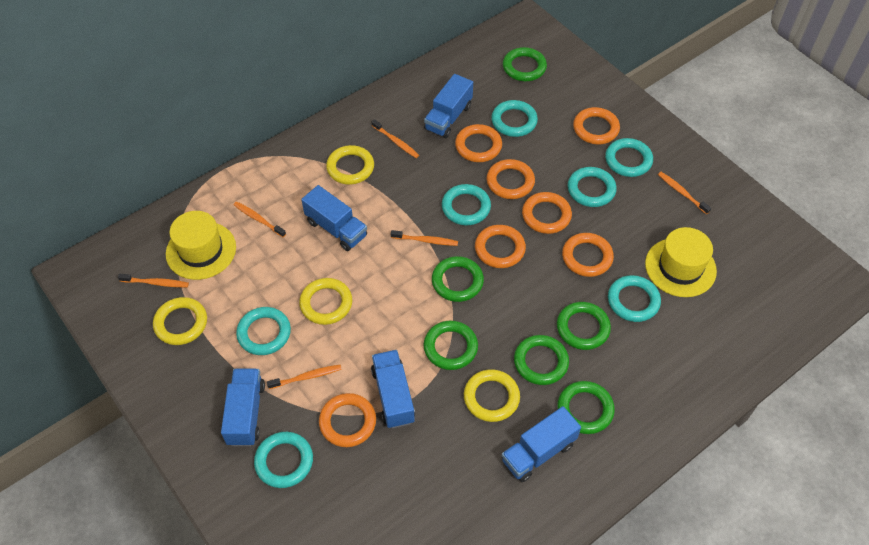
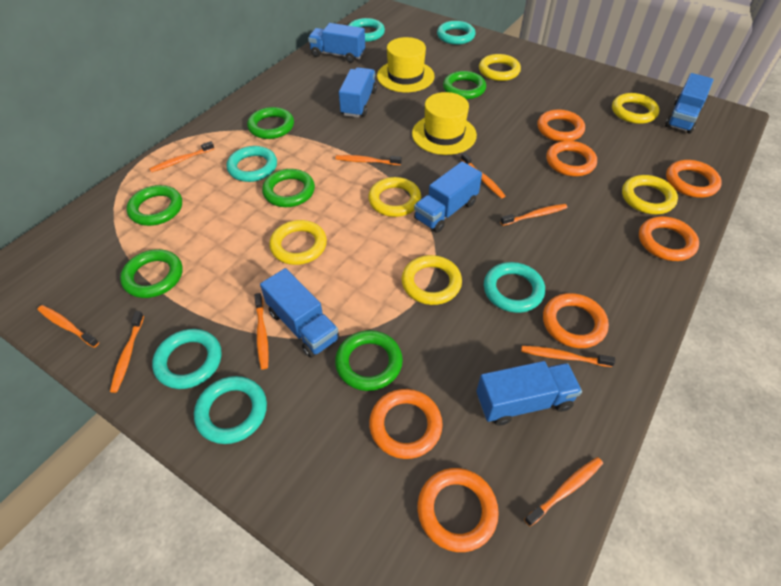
blue truck: [221,369,265,446] [301,185,367,251] [371,350,415,428] [424,74,473,138] [502,406,581,482] = 5 -> [260,268,340,358] [308,23,365,63] [339,67,377,118] [414,161,482,233] [476,361,582,426] [665,73,714,134] = 6
orange toothbrush: [118,274,189,287] [234,201,286,237] [267,365,342,389] [372,119,419,158] [391,230,458,246] [658,172,711,214] = 6 -> [38,305,99,348] [110,311,144,393] [149,141,214,172] [255,293,269,369] [336,155,402,165] [461,153,505,198] [500,204,567,226] [521,346,615,367] [524,457,603,527] = 9
turquoise ring: [236,307,291,355] [254,432,313,488] [442,184,491,225] [491,100,538,137] [568,167,617,207] [605,138,653,177] [608,275,661,322] = 7 -> [152,329,222,389] [194,376,267,444] [226,146,277,182] [348,18,385,42] [437,21,476,45] [484,262,545,313] = 6
yellow ring: [153,297,207,345] [299,278,352,325] [326,145,374,185] [464,369,520,422] = 4 -> [269,220,327,265] [368,177,421,217] [402,255,462,305] [479,54,521,81] [612,93,659,124] [622,175,678,214] = 6

